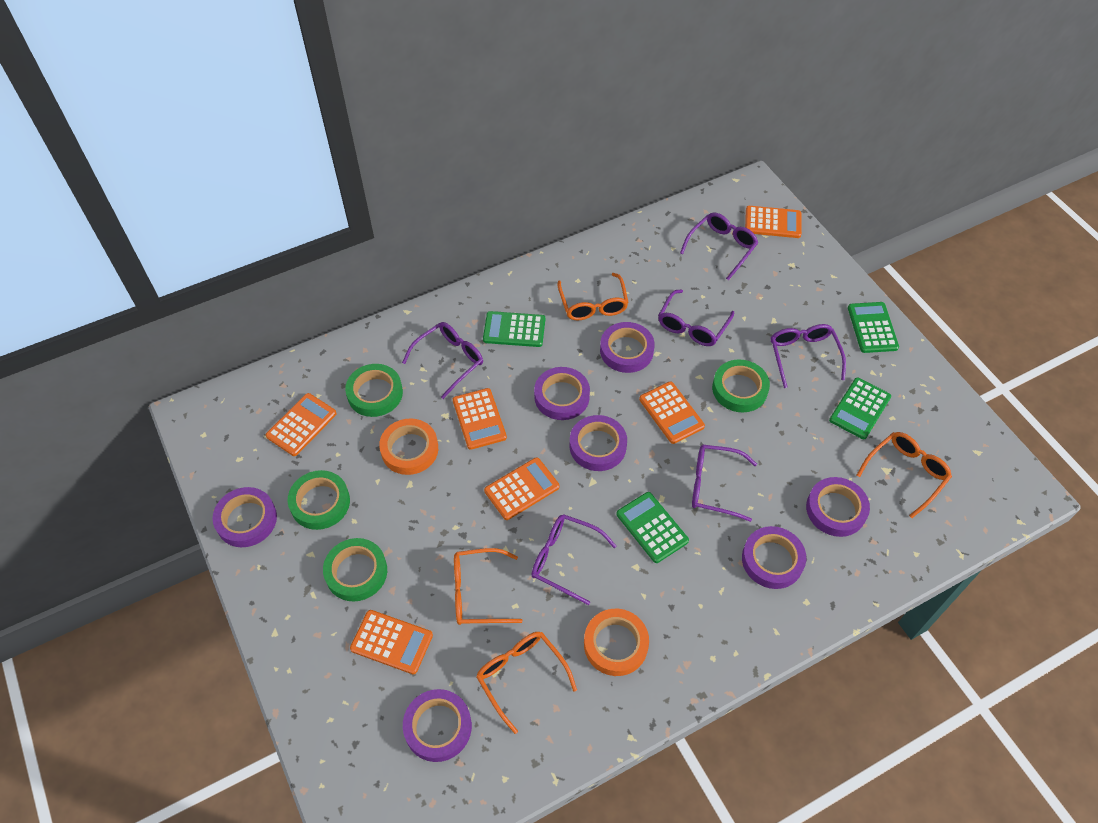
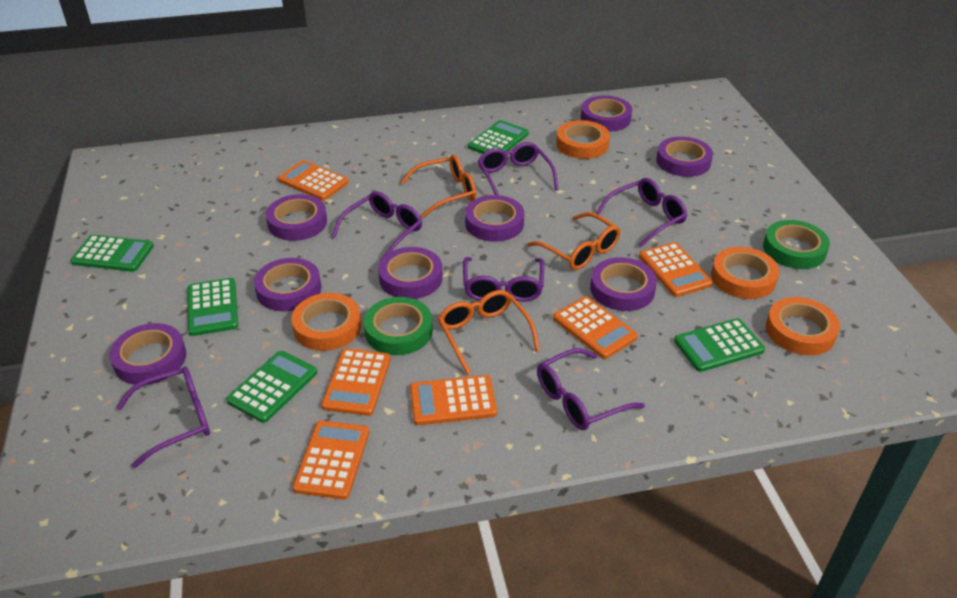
green calculator: [483,311,545,347] [616,492,689,563] [829,378,891,439] [848,302,899,353] = 4 -> [70,235,154,272] [188,278,238,336] [226,351,317,423] [468,120,529,154] [674,318,765,372] = 5
green tape: [288,470,350,530] [323,538,387,601] [345,364,403,417] [712,359,770,412] = 4 -> [364,297,433,355] [763,220,830,269] = 2
orange glasses: [454,548,523,625] [476,632,577,734] [557,273,629,320] [857,432,952,518] = 4 -> [401,154,476,218] [438,290,540,375] [527,212,621,270] = 3
orange tape: [379,418,438,475] [584,609,649,676] = 2 -> [291,293,361,351] [556,120,610,159] [711,247,779,299] [766,297,840,355] = 4
purple tape: [212,487,277,547] [403,689,472,762] [534,367,590,420] [570,415,627,471] [600,322,655,373] [742,526,806,589] [806,477,870,537] = 7 -> [109,323,186,385] [254,258,321,312] [266,194,327,241] [378,247,443,299] [465,195,524,242] [581,95,632,132] [590,257,657,311] [656,137,713,177] = 8

